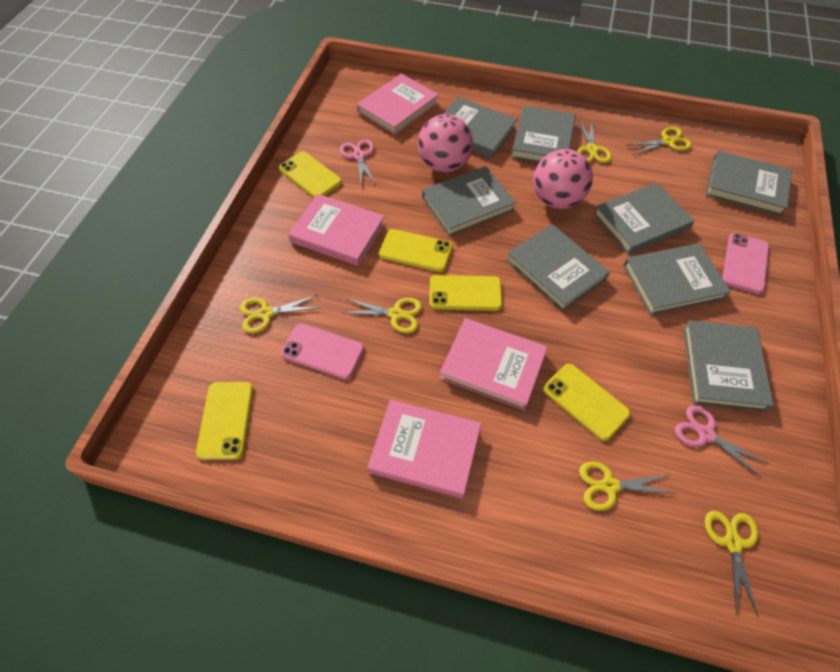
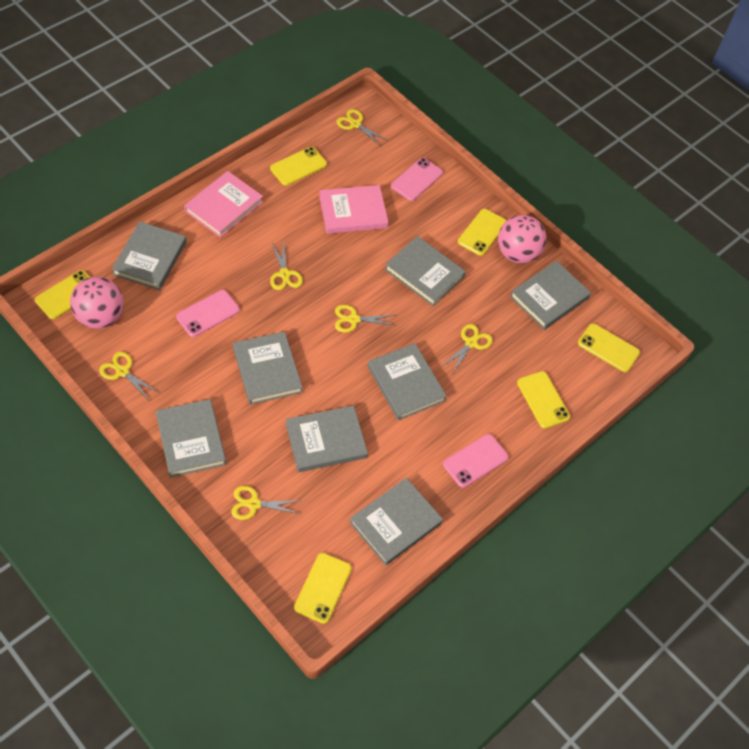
pink book: [288,194,385,266] [357,74,439,135] [367,400,481,499] [440,318,548,411] = 4 -> [184,171,263,238] [319,185,388,234] = 2
pink phone: [281,323,364,380] [722,233,769,294] = 2 -> [176,290,240,337] [391,158,443,201] [443,434,509,488] = 3
pink scissors: [340,139,375,187] [675,405,769,478] = 2 -> none = 0
yellow phone: [196,382,254,460] [279,151,342,198] [379,229,453,272] [429,275,502,311] [543,364,630,441] = 5 -> [35,270,90,319] [270,147,327,186] [294,553,352,624] [458,209,507,256] [517,371,570,429] [578,323,640,372] = 6

